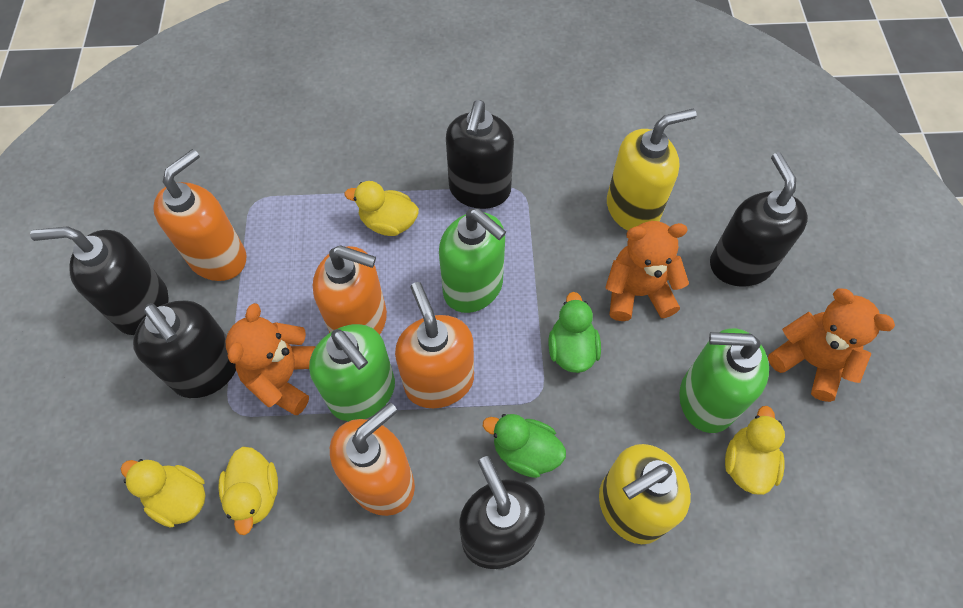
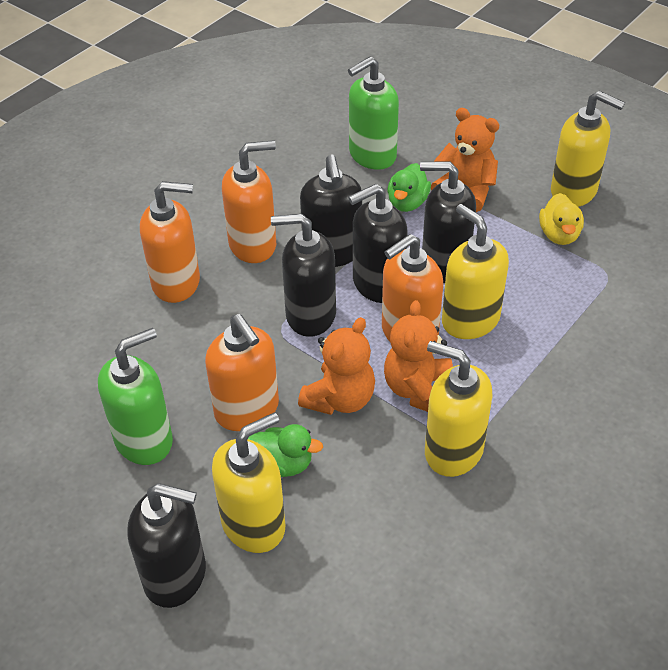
green soap dispenser: [309,324,395,421] [439,208,506,313] [679,328,769,433] = 3 -> [98,328,173,465] [348,56,399,170] = 2
yellow duck: [121,459,206,528] [218,446,278,535] [345,181,419,236] [725,406,785,495] = 4 -> [539,193,584,245] = 1
yellow soap dispenser: [599,444,691,544] [607,109,697,230] = 2 -> [212,412,285,553] [425,341,492,477] [442,204,509,339] [551,91,625,207] = 4

